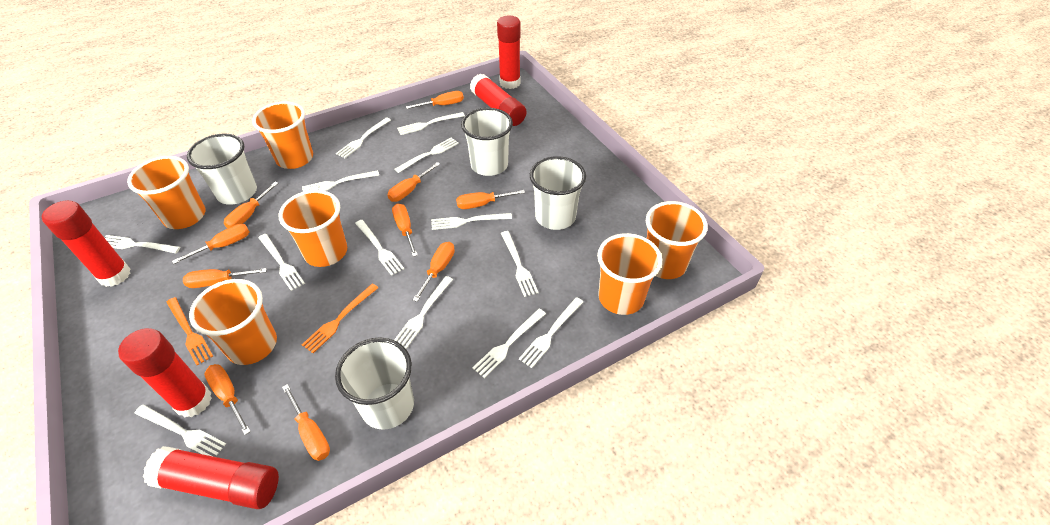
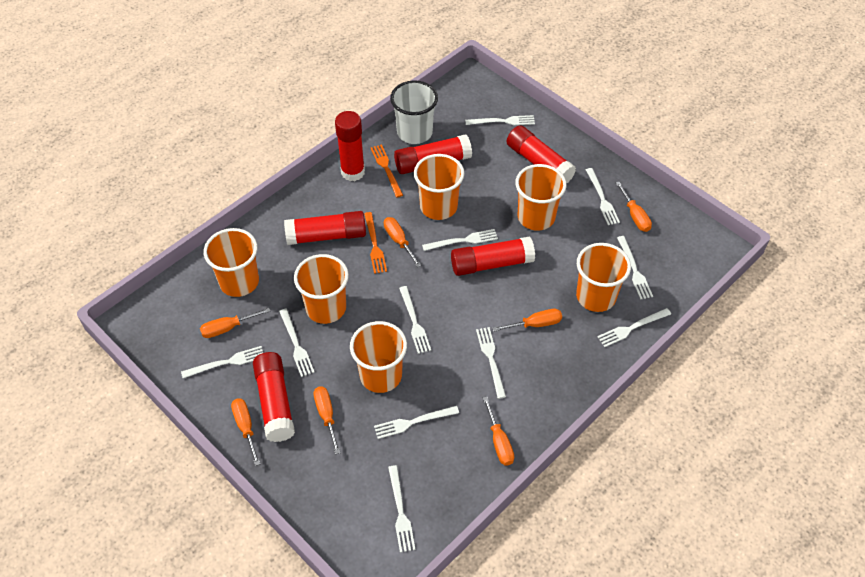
orange screwdriver: [172,224,249,264] [183,268,267,288] [204,364,251,435] [224,182,278,228] [282,384,330,461] [387,162,440,202] [392,204,418,257] [406,91,464,109] [413,242,455,302] [456,190,525,209] = 10 -> [200,308,270,338] [231,398,260,466] [313,387,340,454] [384,217,421,267] [483,397,514,465] [493,309,562,332] [616,182,652,232] = 7
red glue stick: [42,200,131,287] [118,328,212,418] [143,446,279,509] [470,73,526,126] [497,16,521,89] = 5 -> [253,352,295,442] [284,211,366,245] [335,111,365,181] [394,134,472,174] [451,236,535,276] [507,125,576,184] = 6
white cup: [187,134,257,205] [335,337,414,430] [461,108,513,176] [530,156,586,230] = 4 -> [390,81,438,144] = 1
white fork: [105,235,180,253] [135,404,226,456] [258,234,305,291] [302,170,379,192] [336,118,391,158] [355,220,404,276] [394,276,453,349] [395,137,459,173] [397,112,465,135] [431,213,512,230] [472,309,546,378] [501,231,539,297] [519,297,583,368] = 13 -> [181,346,263,378] [279,309,314,377] [374,406,459,439] [388,465,415,552] [399,286,431,354] [422,229,498,251] [465,115,535,125] [476,327,506,399] [586,168,620,225] [597,308,671,347] [617,236,653,300] = 11

